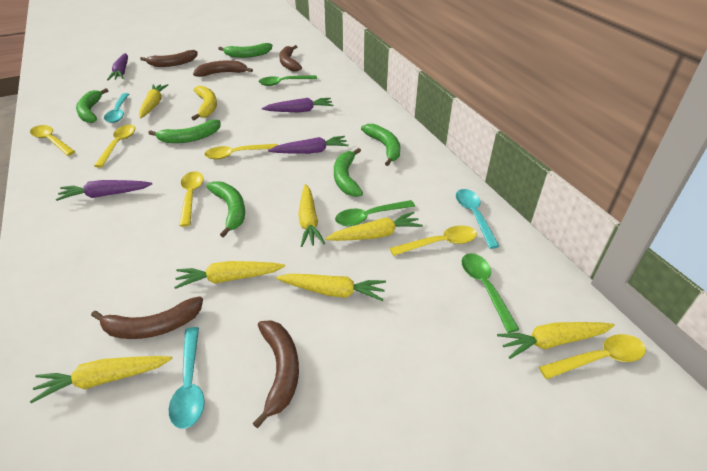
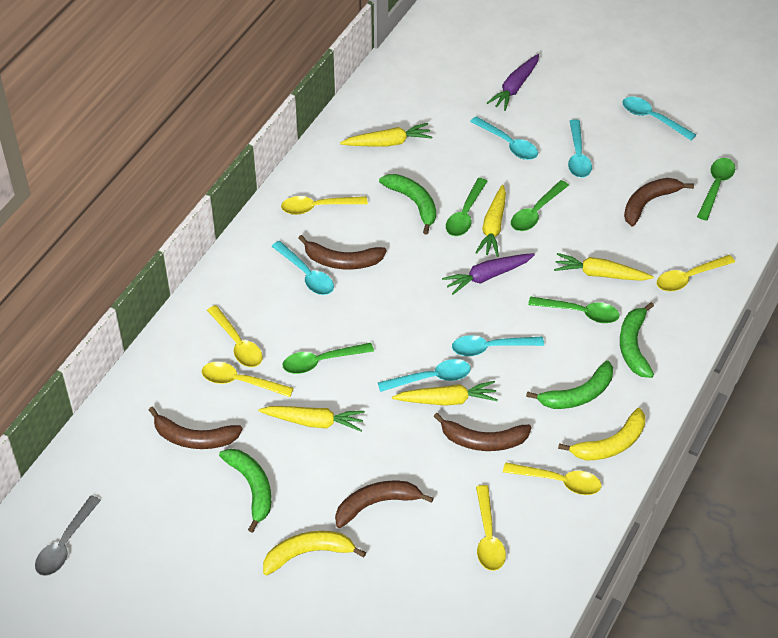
green banana: [76,88,108,123] [148,120,221,143] [206,181,245,237] [218,43,272,58] [334,148,363,197] [361,124,400,166] = 6 -> [219,449,271,533] [379,174,436,234] [526,360,613,409] [620,302,654,378] = 4
green spoon: [259,75,317,86] [335,200,415,226] [462,253,520,333] = 3 -> [283,343,374,374] [446,178,487,236] [511,180,569,231] [528,296,620,323] [697,158,735,221] = 5
grey spoon: none = 0 -> [35,495,101,576] = 1
purple carrot: [56,180,152,201] [107,53,128,80] [262,98,333,112] [268,136,349,154] = 4 -> [442,253,535,295] [487,54,539,111] = 2
turquoise spoon: [104,93,129,123] [169,327,205,429] [456,189,500,249] = 3 -> [272,241,334,295] [378,359,471,392] [452,335,544,356] [470,116,538,160] [568,119,592,178] [622,97,696,141] = 6
yellow banana: [192,86,217,120] = 1 -> [263,531,366,575] [558,408,645,461] = 2
yellow carrot: [30,356,172,403] [139,84,168,118] [174,261,285,289] [276,274,386,301] [298,184,325,247] [325,212,423,241] [497,322,615,359] = 7 -> [258,406,365,432] [340,123,432,146] [392,381,498,406] [475,185,506,257] [554,253,654,281] = 5

